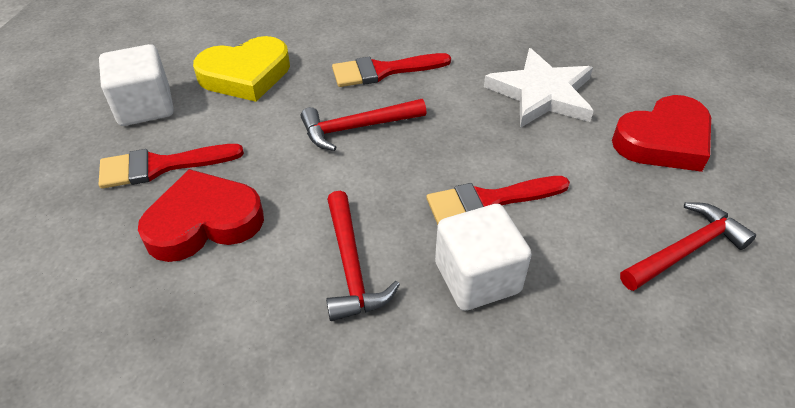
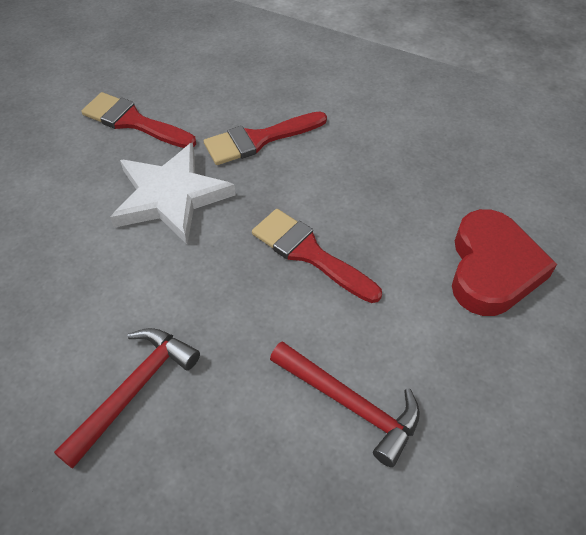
red hammer: [301,99,426,151] [326,191,400,321] [620,202,756,291] = 3 -> [54,328,200,469] [270,341,420,467] = 2
red heart: [138,169,264,262] [612,95,711,172] = 2 -> [452,209,557,316] = 1
white cube: [99,44,174,126] [435,204,532,311] = 2 -> none = 0
yellow heart: [193,36,290,102] = 1 -> none = 0

